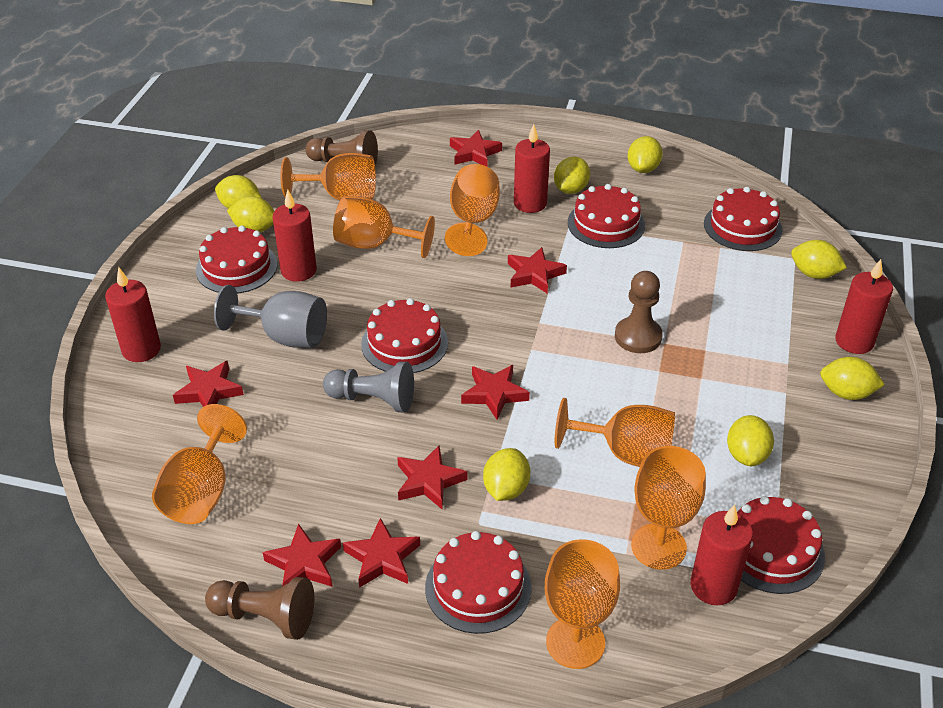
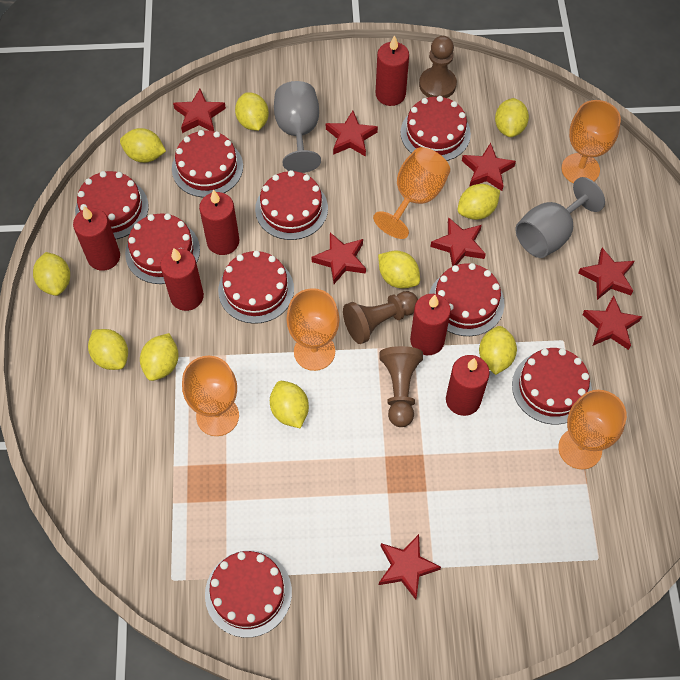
grey goblet: [214,285,327,348] = 1 -> [274,81,321,173] [515,177,605,258] = 2
grey pawn: [323,362,414,413] = 1 -> none = 0
orange goblet: [152,404,247,524] [280,153,376,200] [333,196,435,258] [445,164,500,256] [545,539,620,669] [555,398,675,467] [631,446,706,570] = 7 -> [182,356,239,436] [286,288,339,371] [373,147,450,239] [558,390,627,470] [562,100,621,183] = 5
red cake: [196,226,277,294] [361,298,448,373] [425,531,532,634] [568,184,645,248] [704,187,783,251] [737,496,825,594] = 6 -> [75,171,149,239] [125,213,200,284] [172,130,243,197] [205,550,292,638] [218,251,294,324] [255,170,328,240] [401,96,471,161] [429,263,504,336] [512,348,592,424] = 9
red candle: [105,267,161,362] [272,190,317,282] [514,124,550,213] [691,504,753,606] [835,259,893,354] = 5 -> [73,206,120,271] [160,248,204,311] [199,190,239,255] [376,35,409,106] [410,294,451,355] [446,355,490,416] = 6
red star: [173,361,244,407] [263,524,341,587] [343,518,420,588] [397,446,467,509] [450,130,502,167] [461,365,530,420] [508,247,567,294] = 7 -> [173,89,226,133] [312,232,366,284] [326,111,378,157] [379,534,441,600] [430,217,486,267] [462,143,516,191] [578,248,634,300] [582,295,642,350] = 8
yellow lemon: [215,175,262,209] [227,196,274,233] [483,448,530,501] [554,157,590,194] [628,136,663,173] [727,415,774,466] [791,240,847,279] [820,357,885,400] = 8 -> [33,252,70,296] [88,329,128,370] [120,128,166,163] [140,333,179,381] [235,92,269,131] [270,381,309,429] [378,250,420,289] [458,184,500,220] [479,326,517,375] [495,98,529,137] = 10

